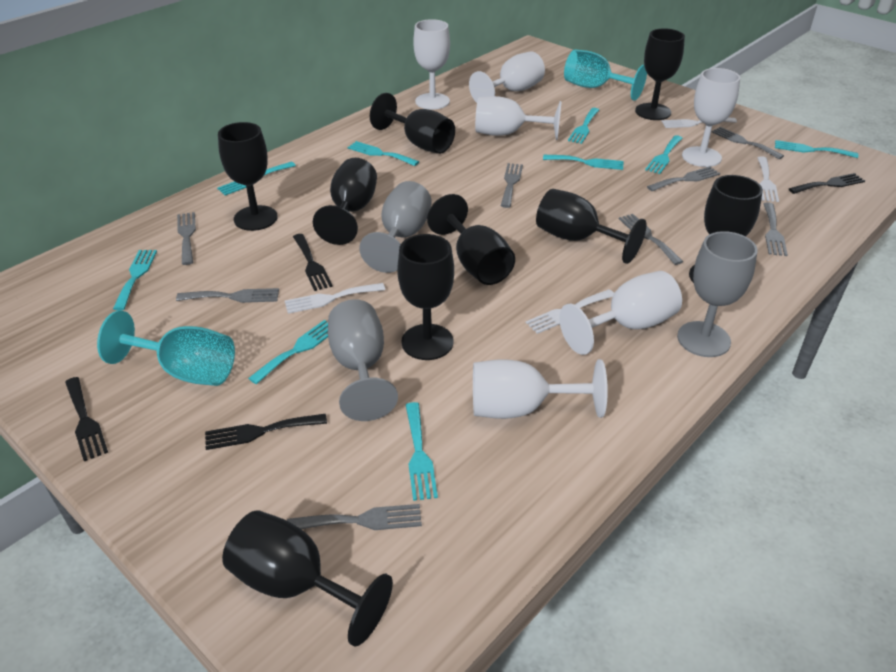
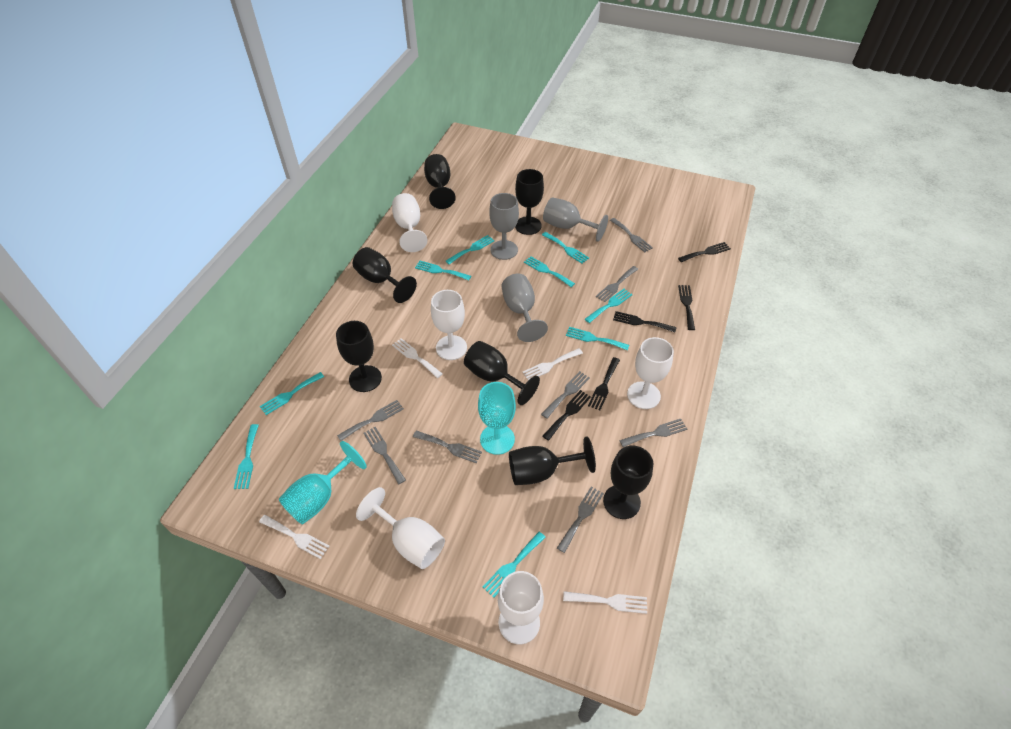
black fork: [65,377,108,461] [205,414,327,450] [293,234,333,291] [789,173,865,194] = 4 -> [542,390,591,441] [588,357,620,410] [613,311,676,332] [678,242,731,262] [678,285,695,330] = 5
black goblet: [218,122,278,231] [222,510,393,647] [313,158,377,245] [370,93,455,154] [397,234,454,360] [427,194,515,285] [536,189,647,264] [635,28,685,120] [689,175,763,283] = 9 -> [336,321,382,392] [353,247,417,303] [424,154,456,209] [464,341,540,405] [509,437,596,485] [515,169,544,235] [603,446,653,519] = 7
white goblet: [413,19,450,110] [469,51,545,103] [473,359,608,419] [475,96,562,140] [559,271,682,355] [682,68,740,167] = 6 -> [356,487,445,569] [392,193,428,252] [431,290,467,360] [498,571,544,645] [627,337,674,409] = 5

